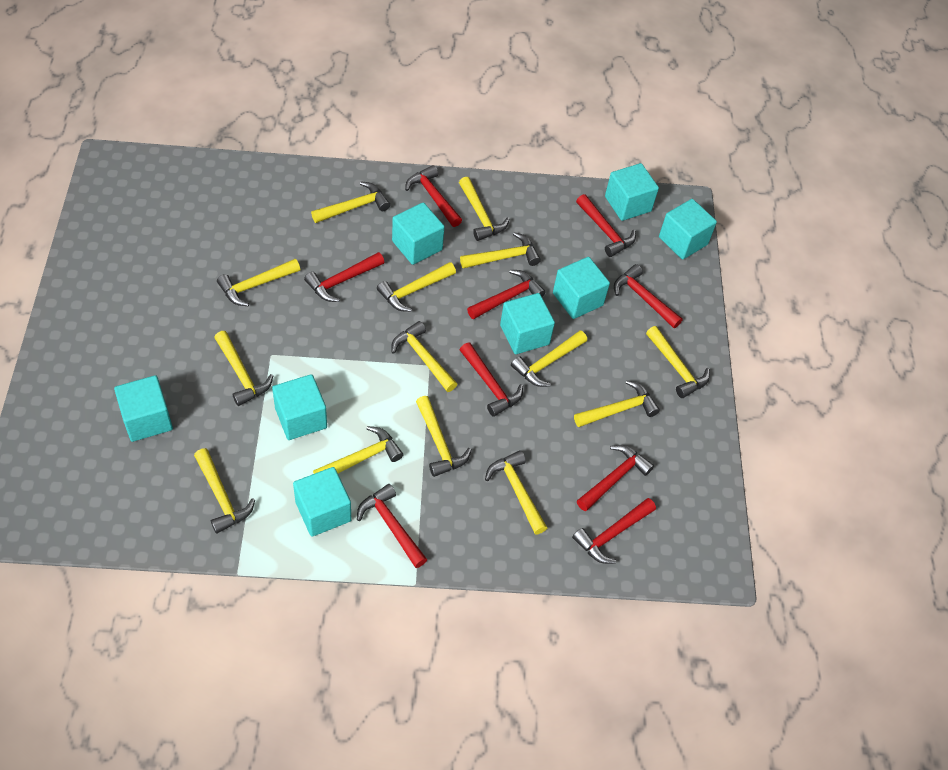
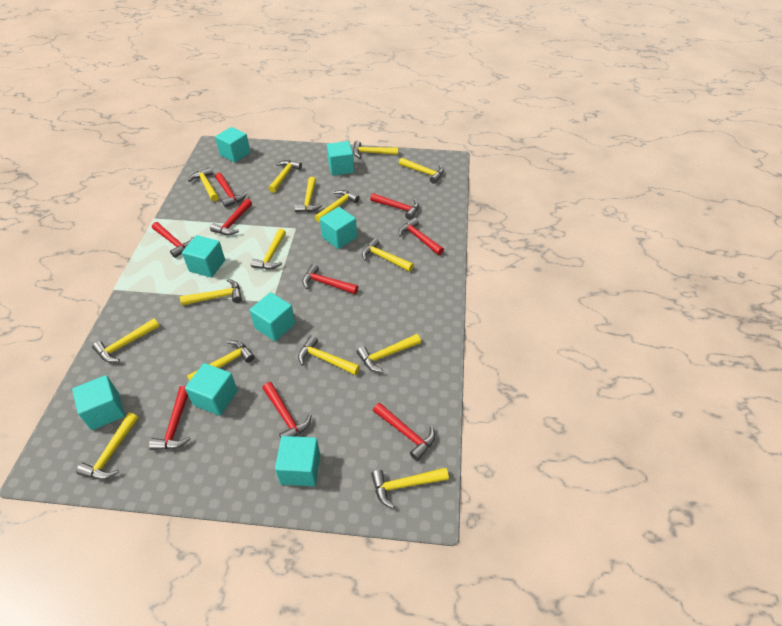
yellow hammer: [194,448,255,534] [214,331,273,406] [217,259,300,307] [311,181,390,223] [313,426,403,474] [377,262,456,312] [391,321,457,392] [416,396,472,477] [459,177,510,241] [460,232,541,269] [485,450,547,535] [511,330,587,387] [574,380,660,427] [646,326,710,398] = 14 -> [76,413,139,480] [92,319,160,363] [180,279,242,306] [187,340,255,381] [188,167,219,201] [251,228,286,269] [268,160,302,193] [294,177,322,212] [298,335,360,375] [315,190,359,222] [353,141,398,158] [357,334,421,372] [362,238,414,272] [371,468,449,508] [399,158,444,184] = 15

